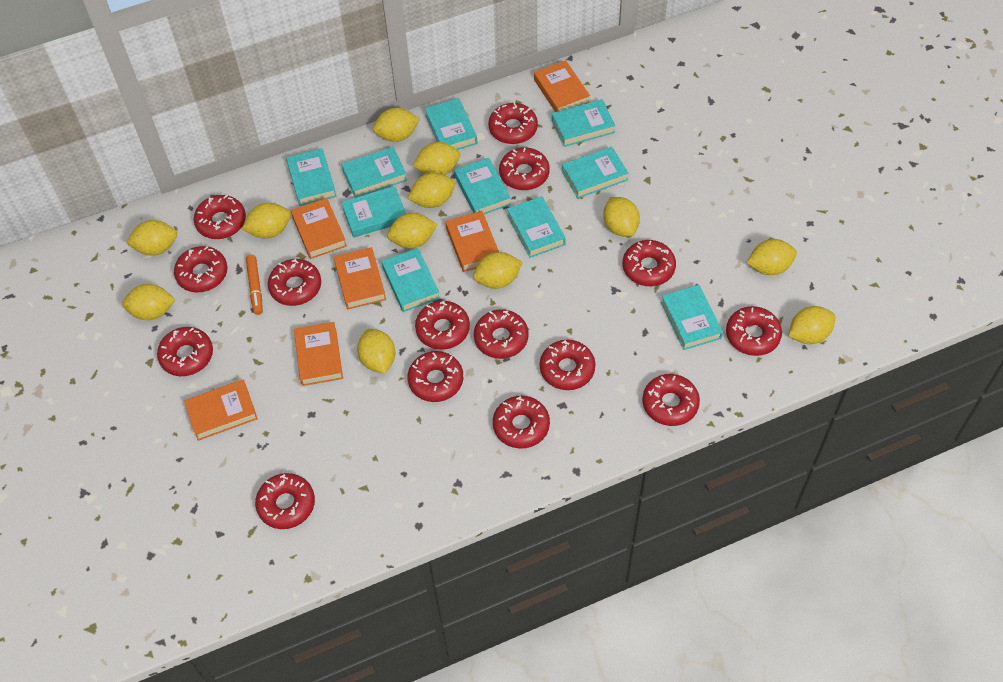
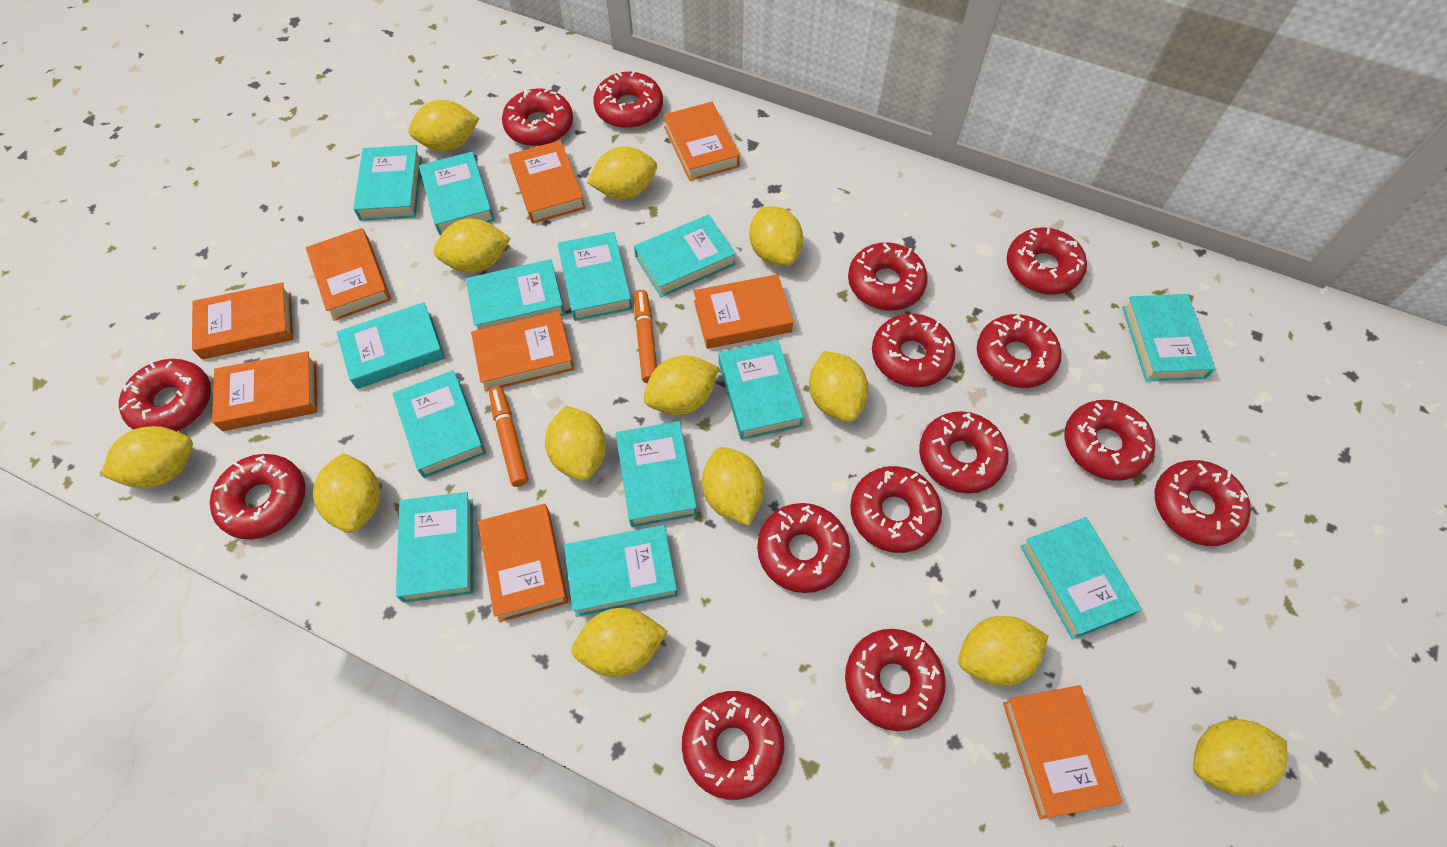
orange book: [184,379,258,441] [291,198,347,259] [294,322,343,386] [334,247,386,309] [445,211,499,272] [534,60,590,112] = 6 -> [192,282,293,359] [212,351,317,431] [306,228,391,321] [471,311,574,392] [478,504,568,622] [509,140,585,223] [663,102,740,181] [694,274,793,349] [1003,685,1122,820] = 9
orange marker: [246,255,263,315] = 1 -> [489,386,528,487] [634,290,657,383] = 2
turquoise book: [286,148,337,206] [341,147,407,198] [341,186,406,238] [382,248,440,312] [425,98,477,150] [454,158,511,214] [507,196,566,258] [552,99,615,147] [562,147,628,198] [661,285,723,350] = 10 -> [337,302,445,389] [353,145,422,221] [393,370,486,478] [396,492,473,603] [419,152,495,235] [466,259,565,330] [558,232,632,321] [564,525,678,617] [616,421,697,527] [634,214,736,297] [719,340,804,440] [1020,517,1142,639] [1122,294,1215,382] = 13
yellow lemon: [122,284,175,320] [126,220,177,256] [242,203,291,238] [357,329,395,373] [373,108,420,142] [387,213,437,249] [408,172,455,208] [413,142,460,175] [473,252,523,289] [603,197,640,237] [747,239,797,275] [789,306,835,344] = 12 -> [101,426,193,488] [313,453,380,533] [408,100,479,151] [433,219,510,273] [545,406,606,481] [571,608,667,677] [587,147,657,199] [644,356,719,415] [702,447,764,526] [749,206,803,266] [809,351,868,422] [958,616,1048,686] [1193,719,1287,796] = 13

